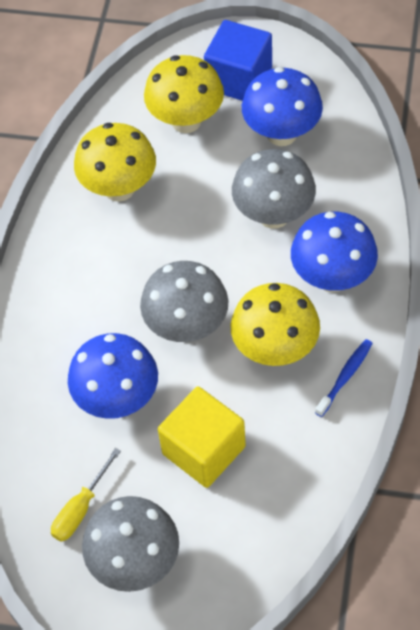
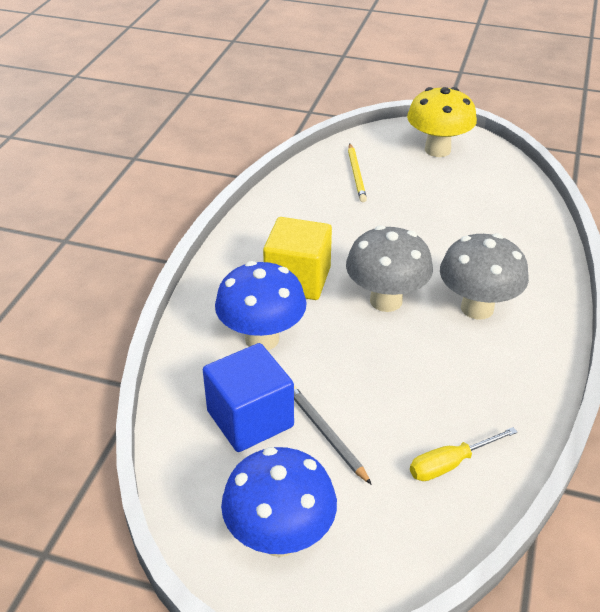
blue mushroom: [68,333,158,419] [242,67,323,146] [291,212,378,292] = 3 -> [215,261,307,350] [221,447,337,557] = 2
blue toothbrush: [315,339,373,417] = 1 -> none = 0
grey mushroom: [82,496,179,592] [140,261,228,342] [232,149,316,229] = 3 -> [346,225,433,312] [440,233,529,320] = 2
grey pencil: none = 0 -> [294,385,372,485] = 1
yellow mushroom: [74,123,156,202] [144,55,224,133] [231,283,320,366] = 3 -> [407,87,477,157] = 1
yellow pencil: none = 0 -> [348,144,367,202] = 1

